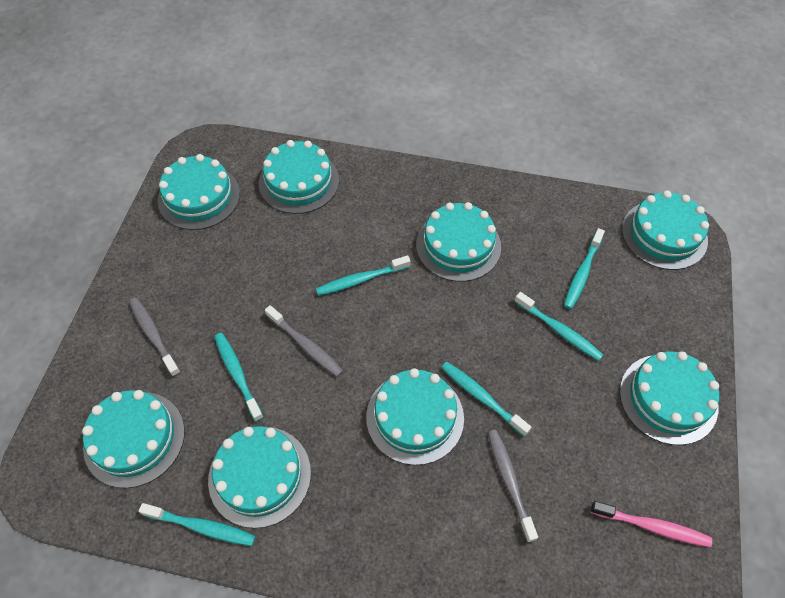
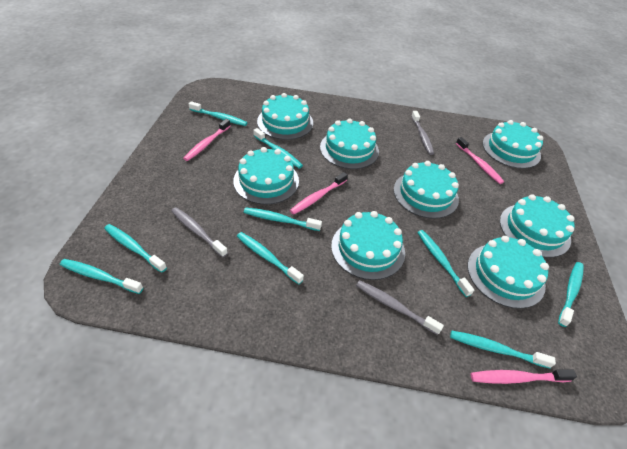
pink toothbrush: [591,501,712,547] = 1 -> [183,119,231,161] [290,172,348,215] [456,137,504,184] [471,369,577,384] = 4
turquoise toothbrush: [139,503,255,546] [214,333,264,422] [316,255,411,296] [441,362,531,436] [515,292,603,361] [564,228,605,309] = 6 -> [60,259,144,294] [104,224,167,273] [189,101,247,126] [237,232,304,284] [243,208,322,231] [253,128,303,168] [417,230,474,297] [450,330,556,369] [558,262,584,327] = 9

